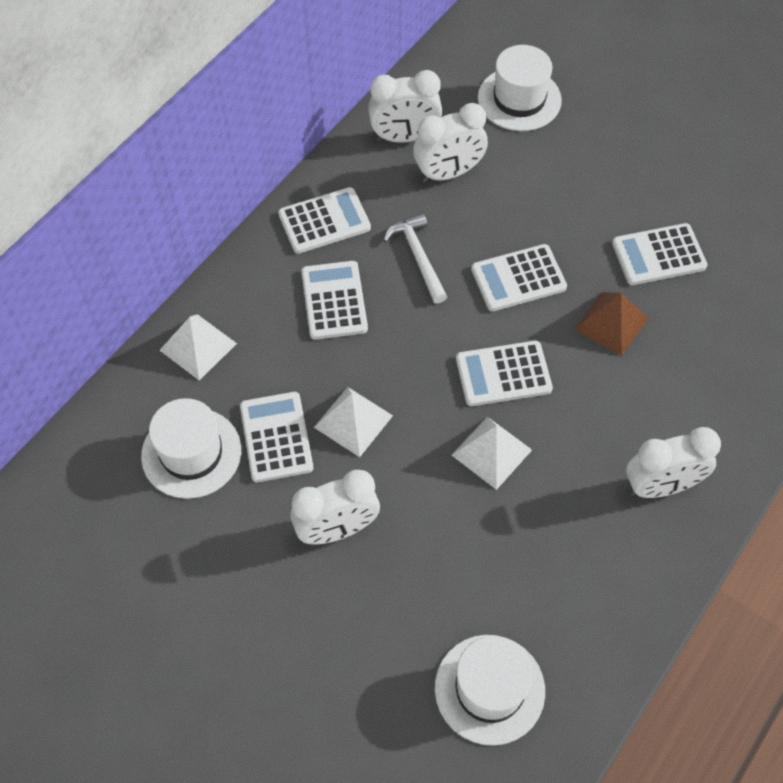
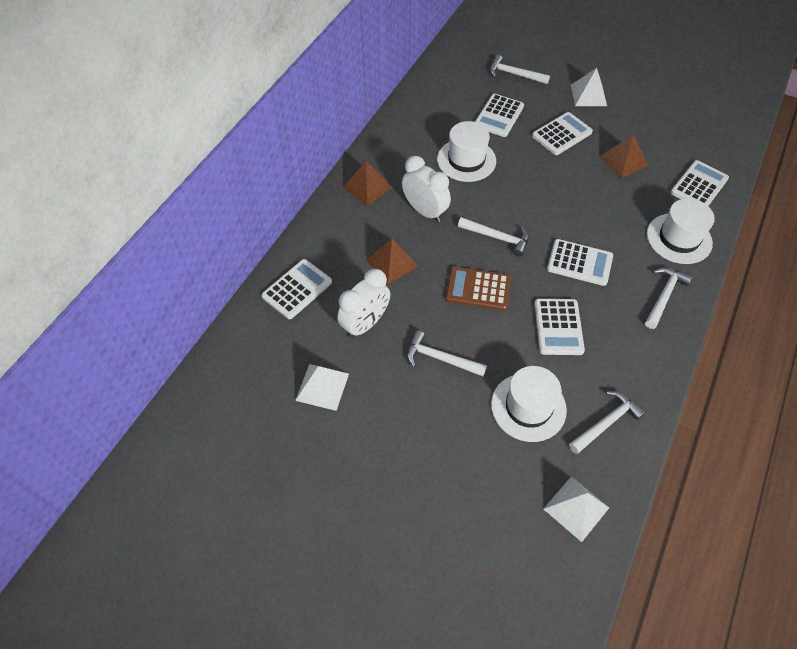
brown calculator: none = 0 -> [446,267,511,311] = 1
brown pyramid: [575,292,648,356] = 1 -> [343,161,392,206] [366,239,419,284] [599,134,648,178] = 3
white clock: [291,470,380,545] [368,70,442,143] [413,103,488,182] [626,427,721,498] = 4 -> [337,269,390,338] [402,156,451,222] = 2
white hammer: [383,213,447,303] = 1 -> [407,330,487,377] [458,217,529,257] [490,55,550,84] [569,391,646,454] [645,267,692,329] = 5

